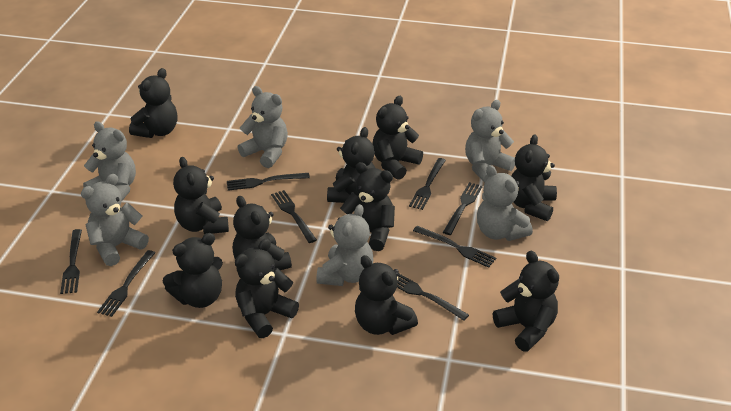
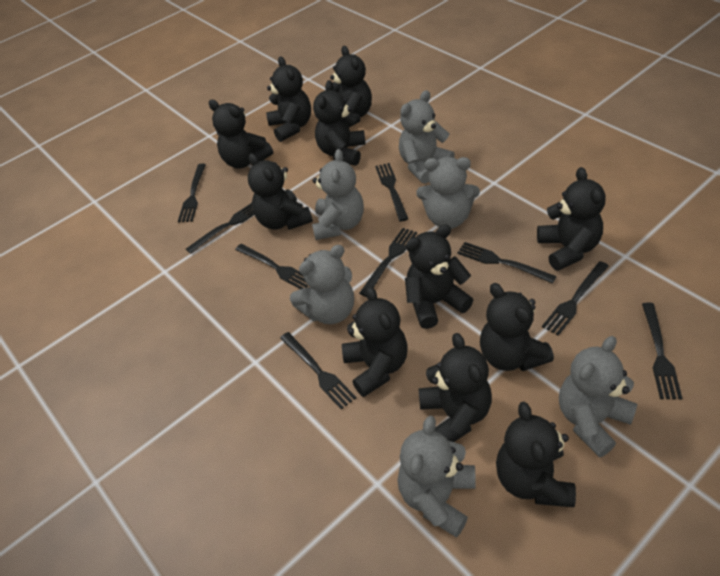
black fork: [60,229,82,294] [97,250,155,317] [227,173,310,191] [271,190,317,243] [397,273,469,321] [409,158,446,210] [413,226,496,268] [443,182,483,235] = 8 -> [178,163,206,222] [186,203,254,254] [235,244,308,289] [280,332,356,410] [359,228,417,297] [375,163,408,222] [457,242,557,284] [542,261,609,336] [642,303,682,400] = 9

